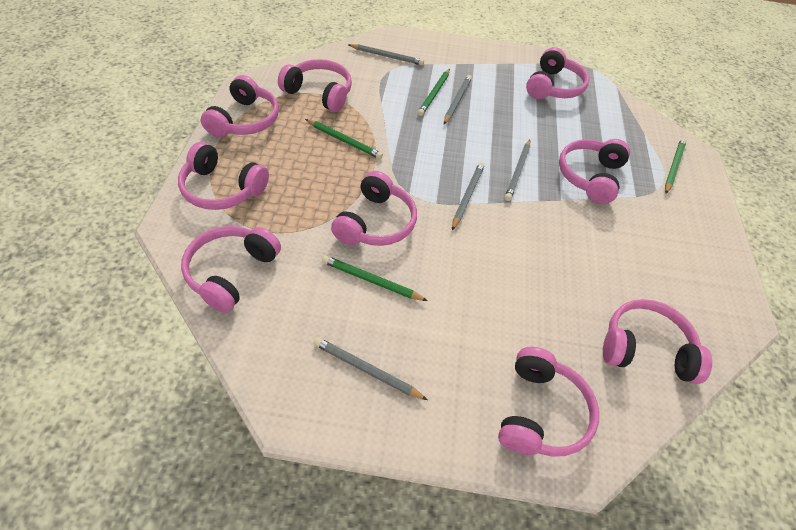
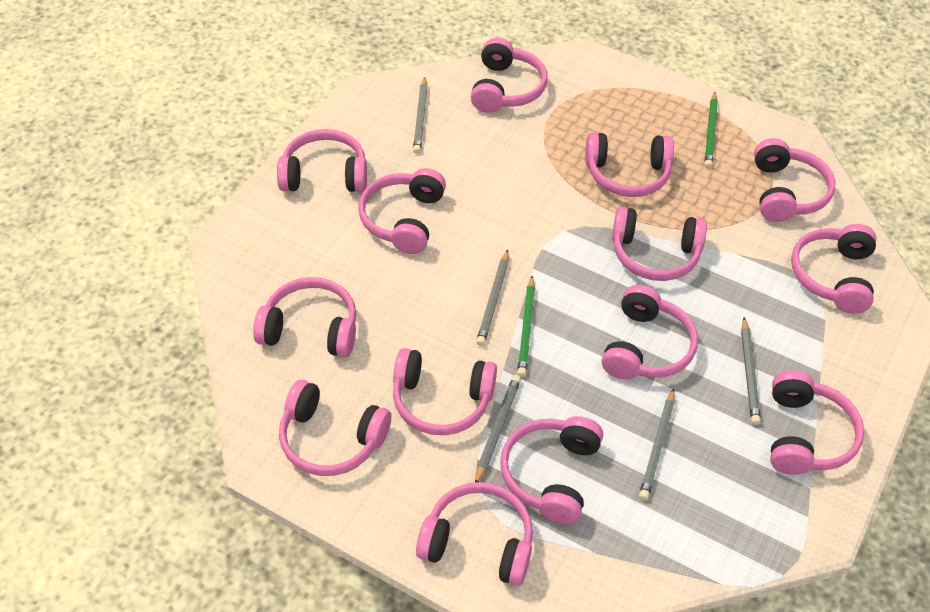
green pencil: [305,119,383,159] [322,256,428,301] [418,69,450,116] [665,138,687,194] = 4 -> [517,276,535,377] [704,92,718,168] = 2
pink headphones: [178,142,269,210] [181,226,281,313] [201,75,279,137] [278,59,352,112] [331,171,417,246] [498,347,599,457] [526,47,589,99] [559,139,630,204] [603,299,713,384] = 9 -> [253,277,356,357] [277,129,367,192] [279,380,391,476] [358,168,446,254] [393,348,497,435] [416,482,533,586] [471,38,547,113] [500,416,603,524] [585,132,674,197] [602,285,698,379] [612,207,707,281] [754,138,835,222] [770,370,864,475] [791,224,876,314] = 14

